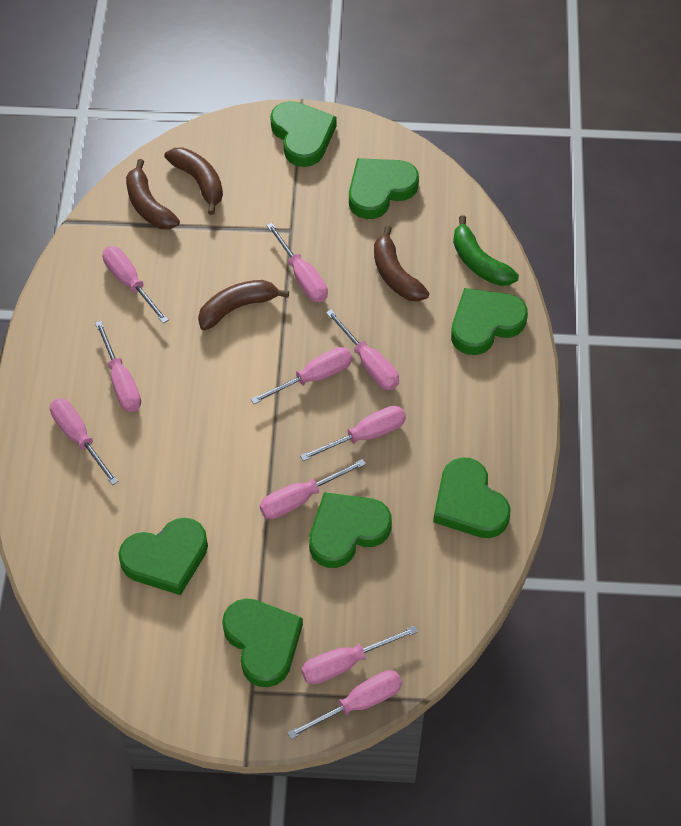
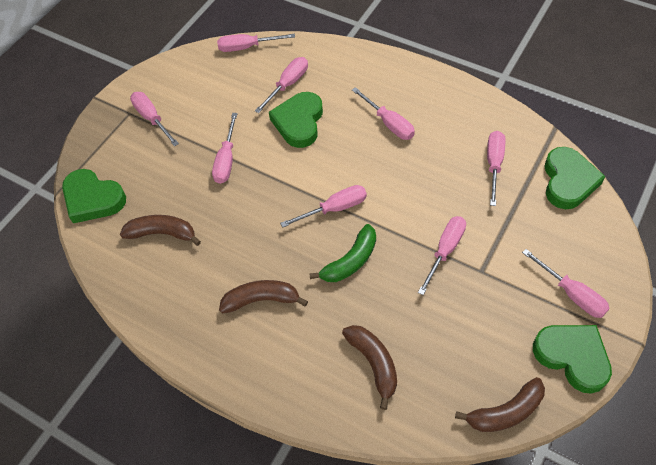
green heart: [119,518,208,595] [222,598,303,687] [270,101,336,167] [309,492,392,568] [349,158,419,219] [433,457,511,538] [451,288,528,355] = 7 -> [62,169,126,223] [269,92,323,148] [533,325,612,394] [544,147,606,209] = 4
pink screwdriver: [50,398,119,485] [95,321,141,412] [102,246,168,323] [251,347,352,404] [260,459,366,519] [266,223,328,302] [287,670,402,739] [300,406,406,461] [301,626,418,684] [326,309,399,390] = 10 -> [130,92,179,146] [212,113,238,184] [217,34,295,52] [255,57,308,113] [280,185,367,228] [352,87,415,140] [418,216,466,295] [487,131,505,206] [522,249,610,318] = 9

